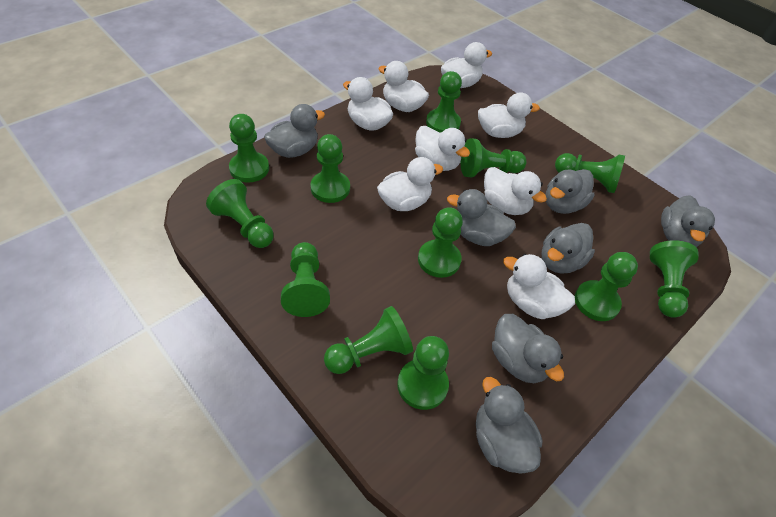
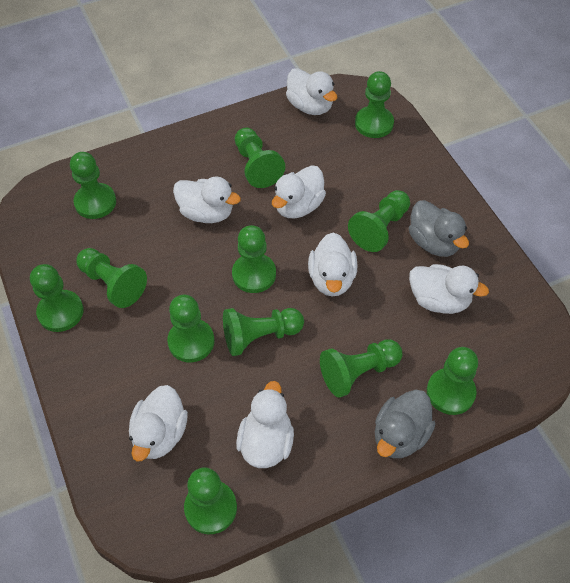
grey duck: [264,104,325,158] [447,189,516,246] [476,377,543,474] [492,314,564,383] [542,223,595,274] [546,169,595,214] [661,195,715,247] = 7 -> [375,390,435,458] [409,200,469,257] = 2
white duck: [343,77,393,131] [377,157,443,211] [379,61,429,112] [415,126,470,171] [441,42,492,88] [478,92,540,138] [484,167,547,215] [503,254,575,319] = 8 -> [129,385,188,462] [173,177,241,223] [236,381,294,468] [272,165,326,218] [286,68,337,115] [308,233,357,297] [409,264,489,314] = 7

